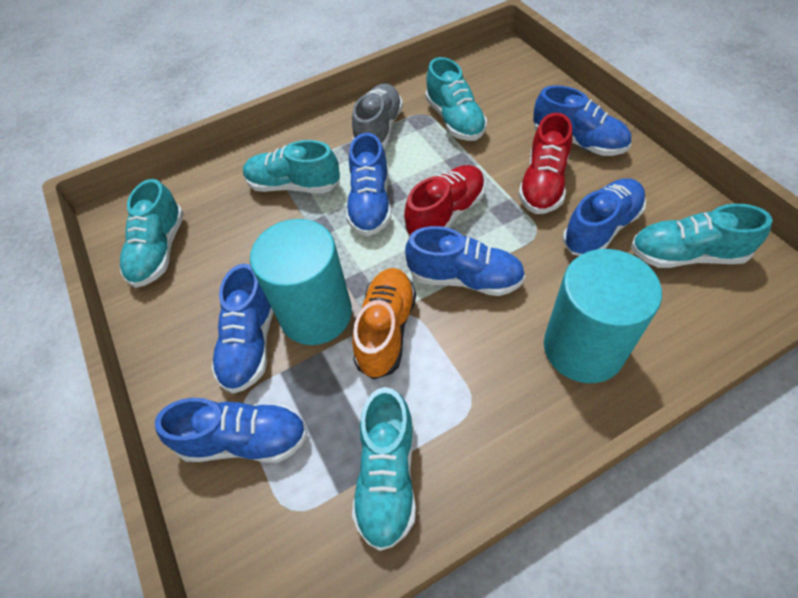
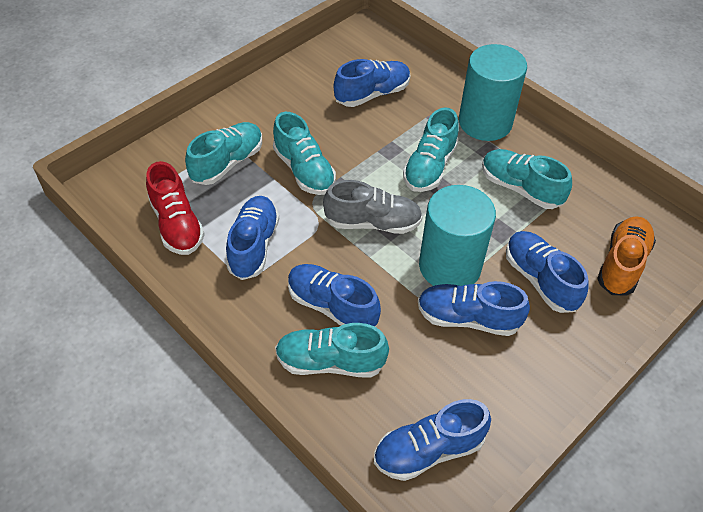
red shoe: [404,165,485,236] [518,113,572,214] = 2 -> [146,161,205,255] = 1

